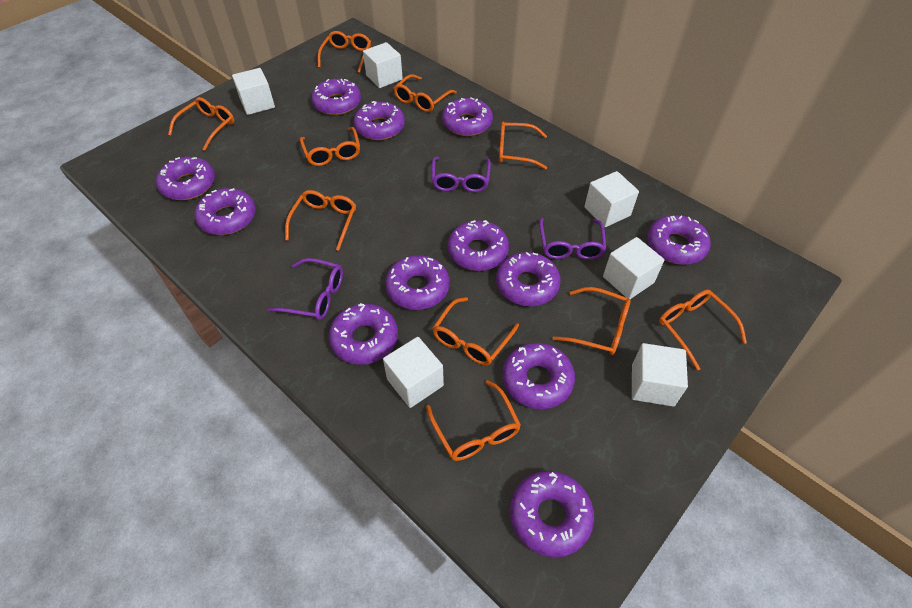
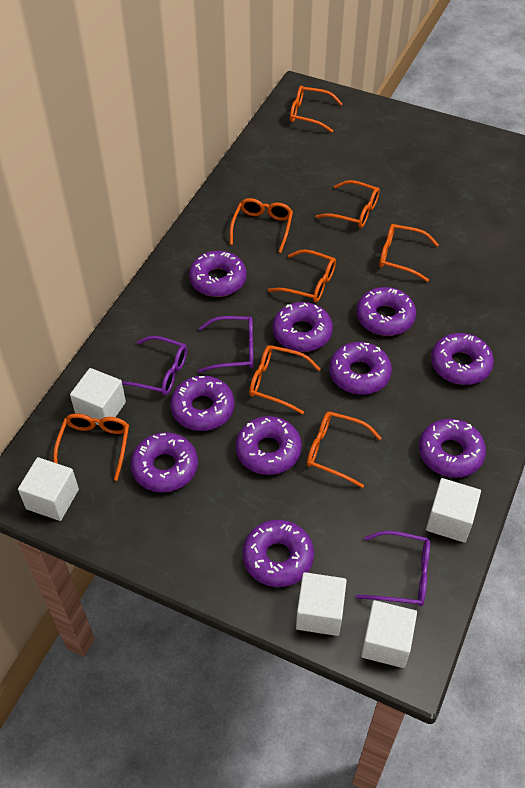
orange glasses: [168,97,234,151] [285,190,356,251] [300,127,360,166] [318,31,371,73] [394,74,457,112] [426,380,521,461] [432,297,519,365] [499,122,547,170] [553,287,631,355] [659,290,747,371] = 10 -> [53,413,129,481] [230,198,293,253] [249,345,320,414] [268,250,336,303] [290,85,343,133] [307,412,382,488] [316,180,380,228] [379,224,439,282] = 8
purple donut: [156,157,215,200] [194,188,256,235] [311,79,361,115] [329,303,398,365] [353,101,405,140] [385,255,450,310] [442,98,493,136] [448,220,509,271] [496,252,561,306] [503,343,575,409] [510,471,594,558] [647,215,711,265] = 12 -> [131,432,198,492] [170,376,234,431] [189,251,246,297] [235,416,302,475] [243,520,314,587] [273,302,333,352] [329,342,392,395] [356,287,416,336] [419,419,486,478] [431,333,494,385] = 10
white cube: [232,68,275,115] [363,42,403,88] [383,337,444,408] [584,171,639,227] [603,237,664,299] [632,343,688,407] = 6 -> [18,457,79,521] [70,368,126,426] [296,572,347,636] [361,600,417,668] [426,478,481,543] = 5

